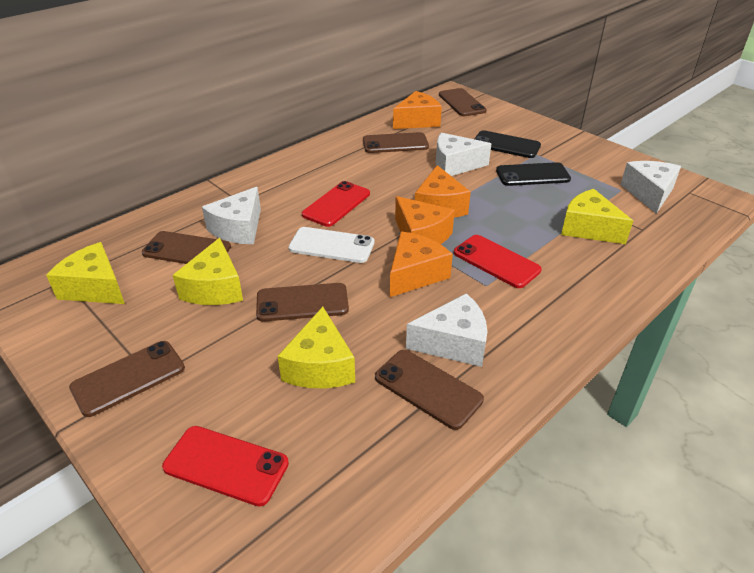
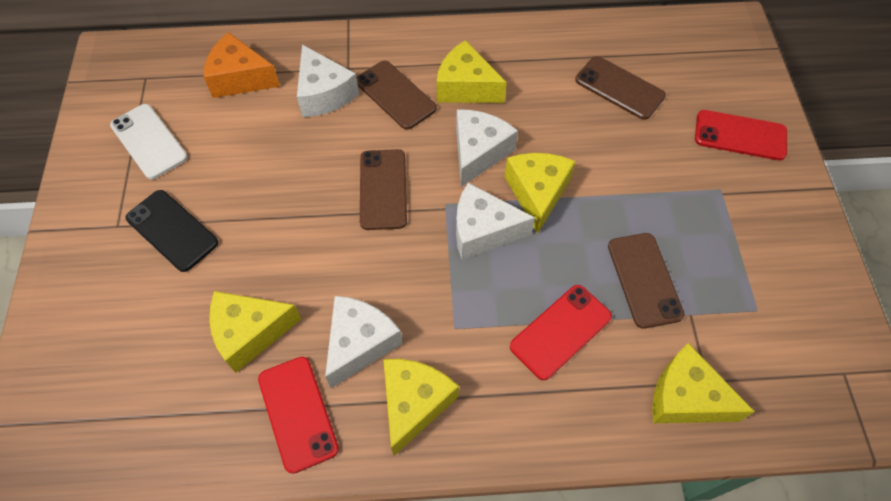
black phone: [474,130,541,158] [496,162,571,186] = 2 -> [126,190,218,272] = 1
brown phone: [69,341,185,417] [142,231,231,264] [256,283,349,322] [363,132,429,153] [375,350,484,430] [439,88,486,116] = 6 -> [356,61,437,130] [360,149,407,230] [575,56,666,120] [608,233,685,329] = 4
orange cheese: [390,231,453,297] [393,91,442,129] [395,196,455,244] [415,165,471,218] = 4 -> [204,32,280,98] = 1
yellow cheese: [46,242,125,304] [173,238,243,305] [278,307,355,388] [561,189,633,244] = 4 -> [209,291,301,373] [383,359,459,456] [437,40,507,103] [505,153,576,234] [652,343,755,423] = 5

